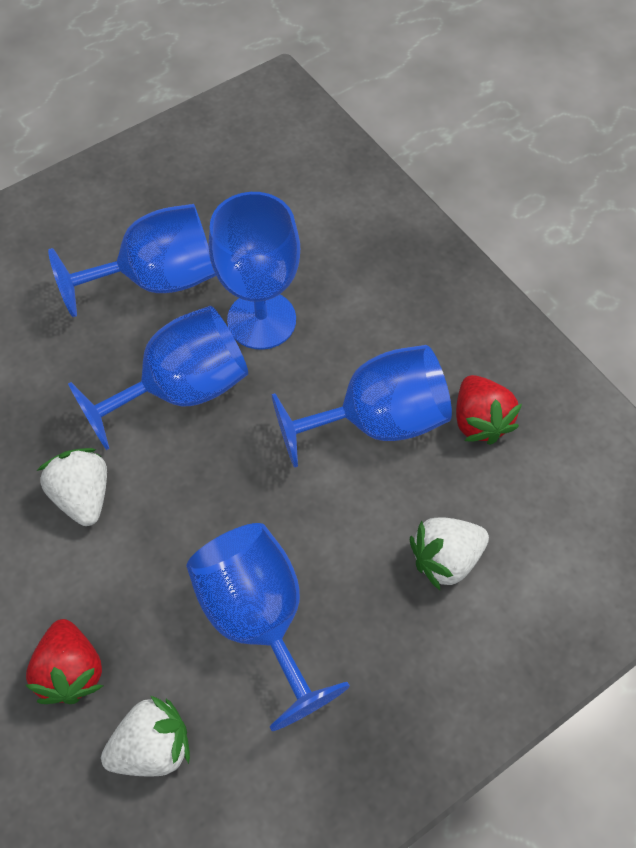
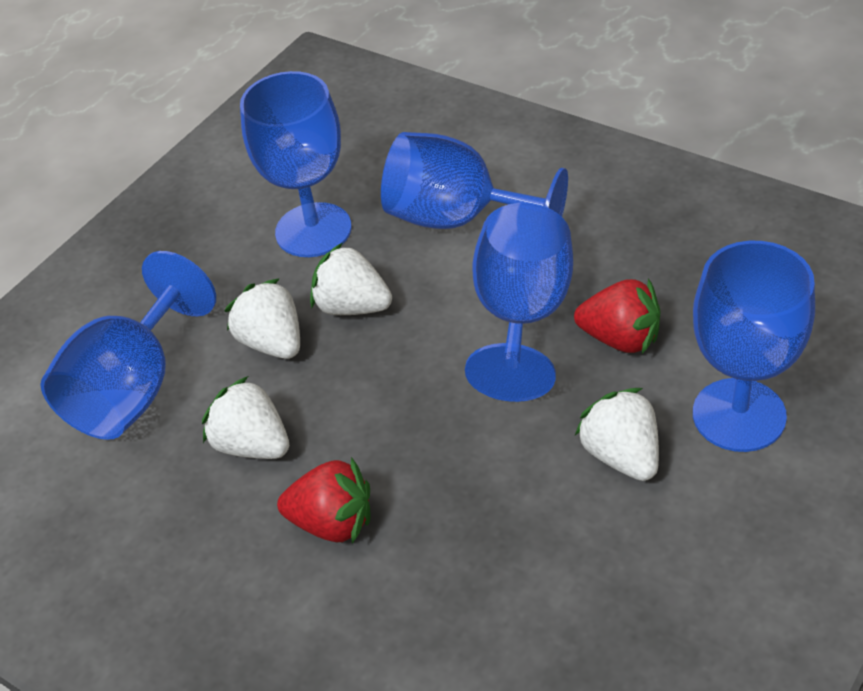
white strawberry: [37,448,107,526] [101,696,190,776] [410,517,489,590] = 3 -> [202,376,289,459] [225,278,300,359] [310,242,392,315] [575,388,659,481] = 4

